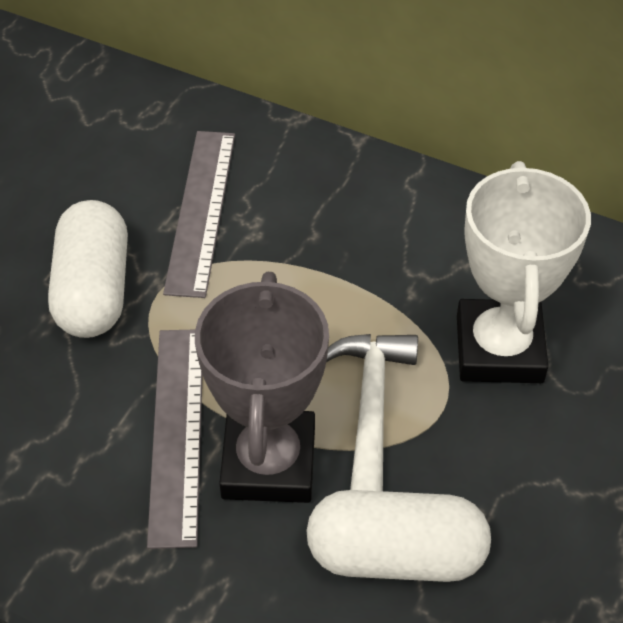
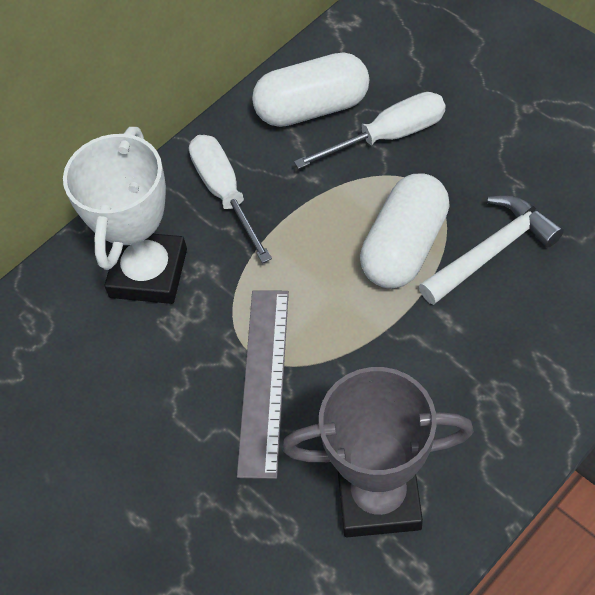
grey ruler: [147,329,203,549] [163,131,235,298] = 2 -> [237,291,289,479] = 1
white screwdriver: none = 0 -> [189,135,272,263] [294,92,446,169] = 2

